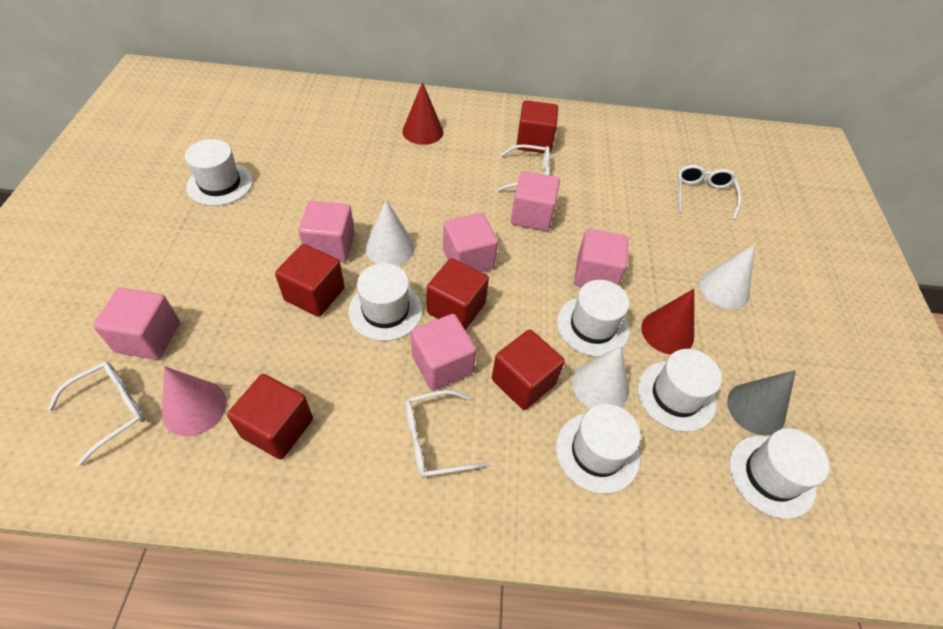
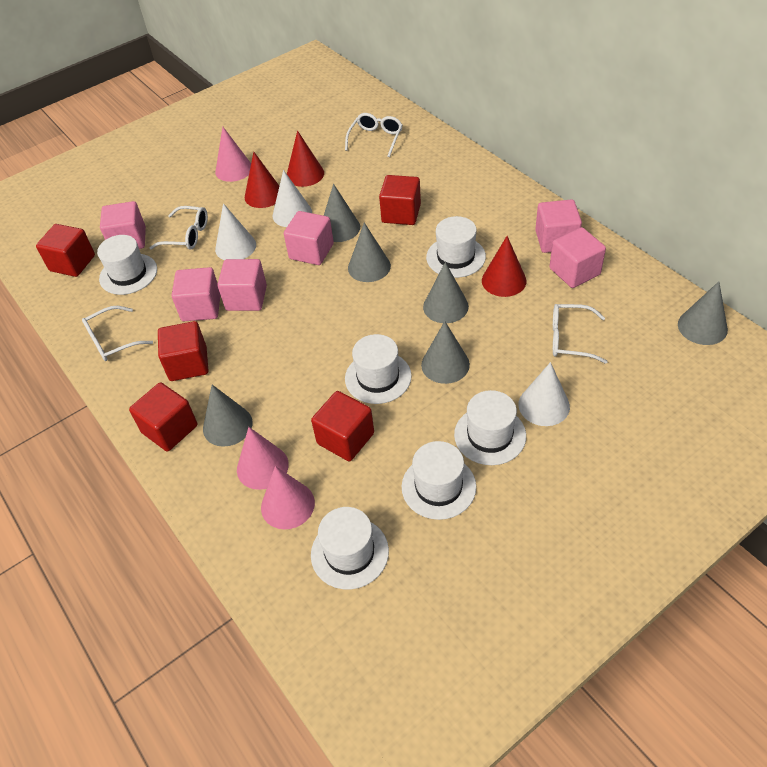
grey cone: [727,370,796,435] = 1 -> [203,385,253,447] [324,184,360,242] [348,223,391,282] [421,321,470,384] [423,262,469,323] [678,281,728,345] = 6
pink cone: [162,366,227,436] = 1 -> [215,127,251,182] [237,427,289,490] [261,466,315,529] = 3
red cone: [402,82,444,145] [641,289,694,354] = 2 -> [245,152,279,208] [287,130,324,187] [482,236,527,297] = 3

